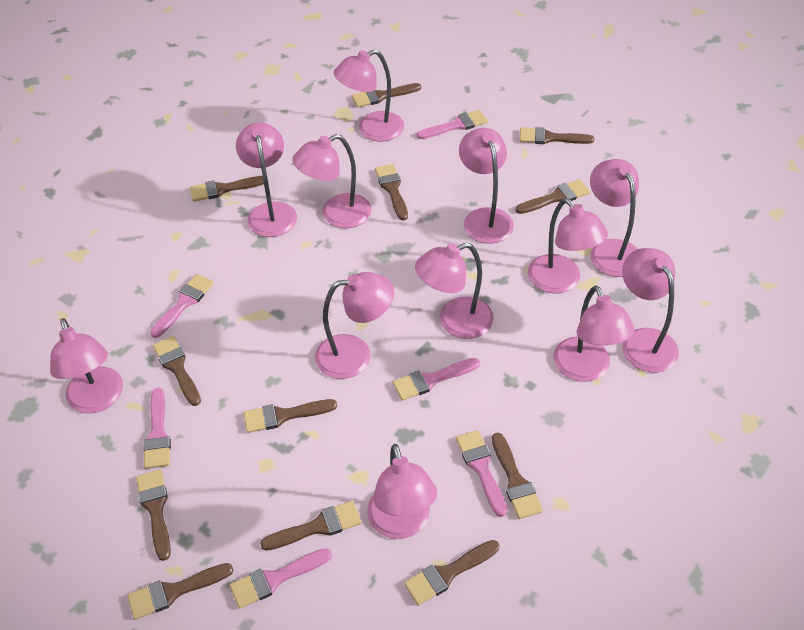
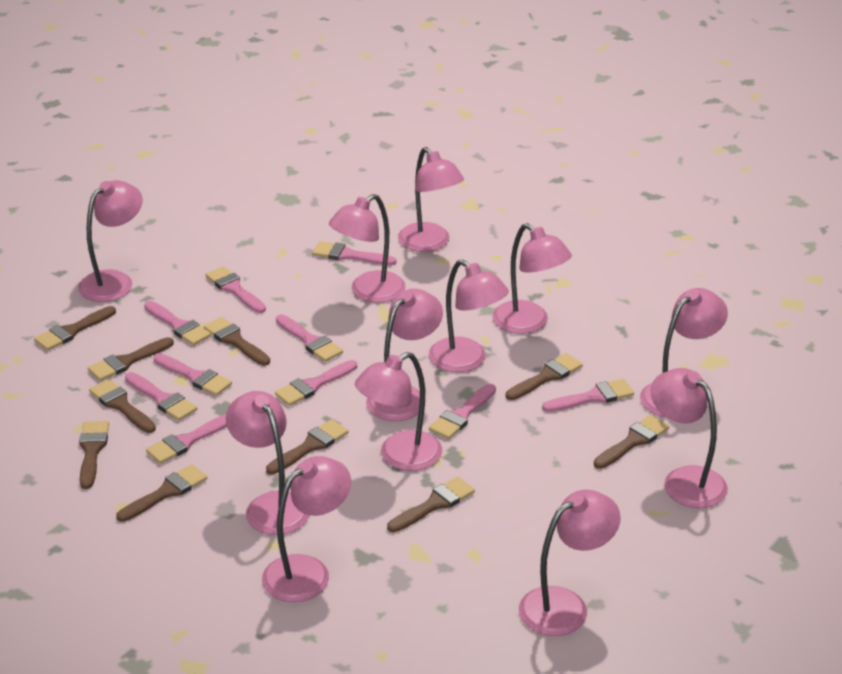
brown brush: [127,563,234,620] [136,469,171,561] [153,336,201,406] [190,176,264,202] [243,399,337,433] [260,501,361,551] [351,83,421,108] [375,164,408,220] [404,540,500,606] [492,433,543,519] [516,179,590,214] [520,127,594,144] = 12 -> [34,306,116,351] [79,421,109,489] [88,337,174,381] [89,379,156,433] [116,464,207,522] [204,317,270,366] [266,419,348,474] [387,477,475,532] [506,353,583,400] [594,415,669,469] = 10
pink brush: [143,388,171,469] [150,274,214,338] [230,548,332,609] [393,358,480,401] [417,110,488,139] [456,430,507,517] = 6 -> [125,372,197,421] [144,301,211,345] [146,414,227,464] [153,353,232,396] [206,266,266,313] [275,360,357,406] [276,314,343,362] [312,241,396,265] [429,384,496,439] [542,379,634,412] = 10

